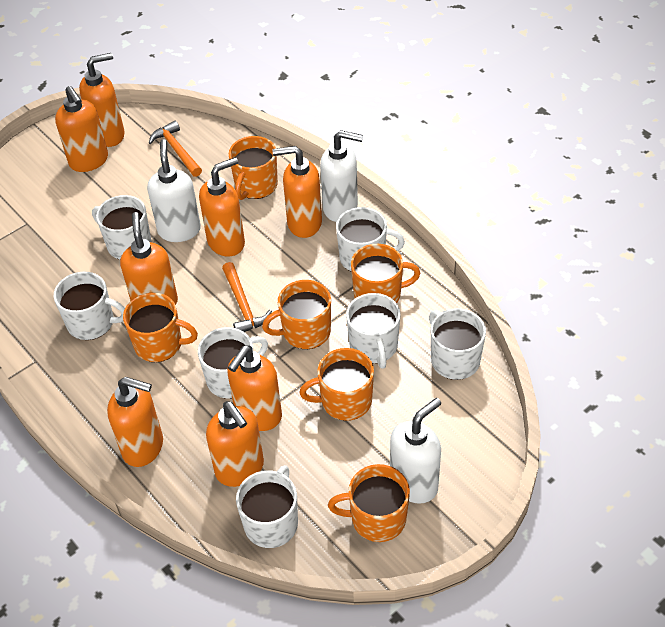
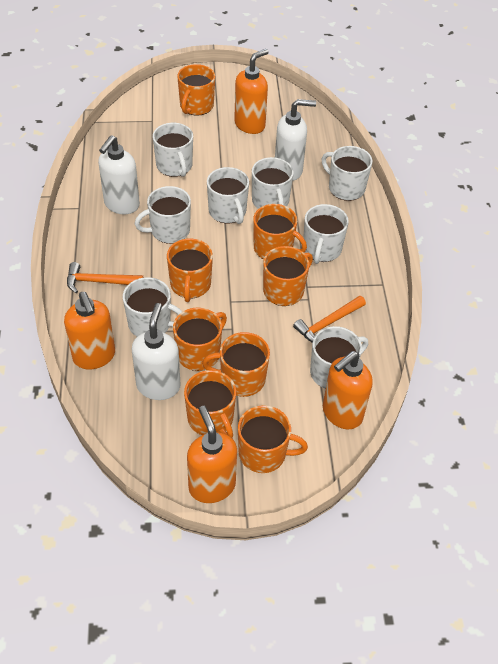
orange mug: [123,293,198,362] [229,136,278,200] [262,280,331,349] [299,348,374,421] [328,464,410,542] [351,244,420,303] = 6 -> [167,238,213,302] [173,308,227,371] [177,64,215,116] [184,370,236,438] [202,332,270,397] [238,405,308,473] [253,204,307,260] [263,246,313,306] = 8
orange soap dispenser: [55,86,108,172] [79,53,125,147] [107,377,163,467] [120,212,178,305] [199,157,245,256] [206,401,264,487] [227,345,282,431] [272,146,322,238] = 8 -> [64,292,115,370] [187,406,237,503] [234,49,269,134] [323,351,373,429] = 4
white mug: [54,272,125,340] [92,195,151,260] [198,327,268,399] [236,465,298,548] [336,207,405,272] [346,293,401,369] [429,309,486,380] = 7 -> [123,277,182,337] [135,186,191,244] [153,123,193,177] [207,167,249,224] [252,157,294,209] [303,204,349,264] [310,326,368,389] [322,146,372,201] = 8

